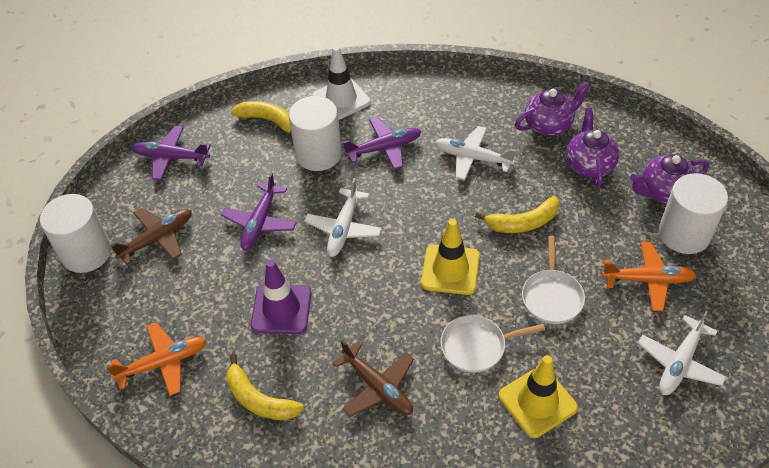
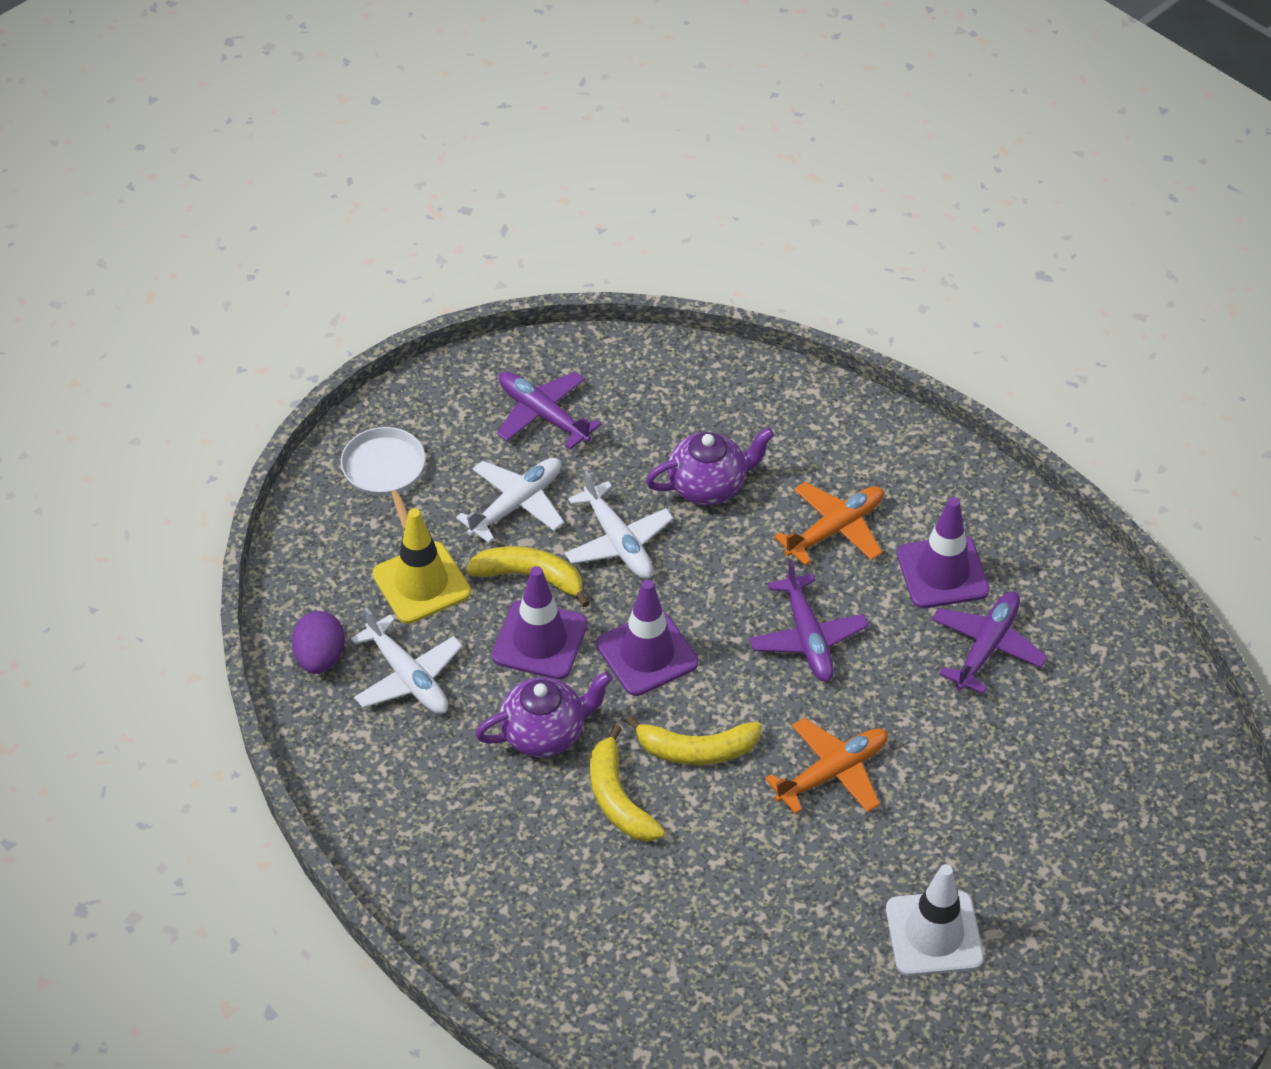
brown plane: [111,208,192,265] [332,340,414,417] = 2 -> none = 0
purple egg: none = 0 -> [292,611,345,674] = 1
purple teapot: [515,82,590,136] [566,108,619,187] [630,154,709,204] = 3 -> [475,672,613,757] [646,427,774,505] = 2
purple traffic cone: [251,260,311,334] = 1 -> [492,566,587,680] [596,580,698,696] [897,497,990,608] = 3
white cylinder: [40,194,111,273] [289,96,342,171] [659,173,728,254] = 3 -> none = 0
white pan: [441,315,545,373] [522,236,585,324] = 2 -> [341,427,425,530] = 1
yellow traffic cone: [421,219,480,295] [499,355,578,438] = 2 -> [372,508,471,624] = 1

